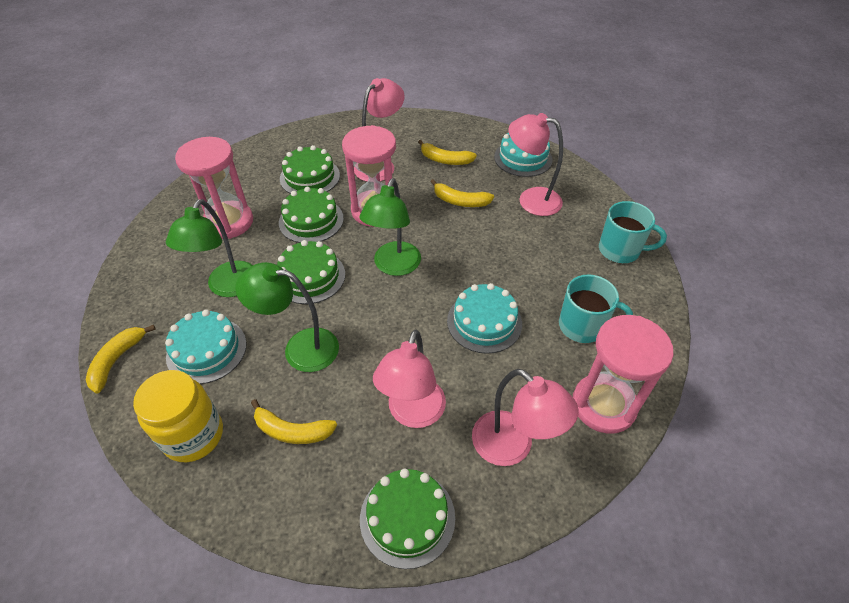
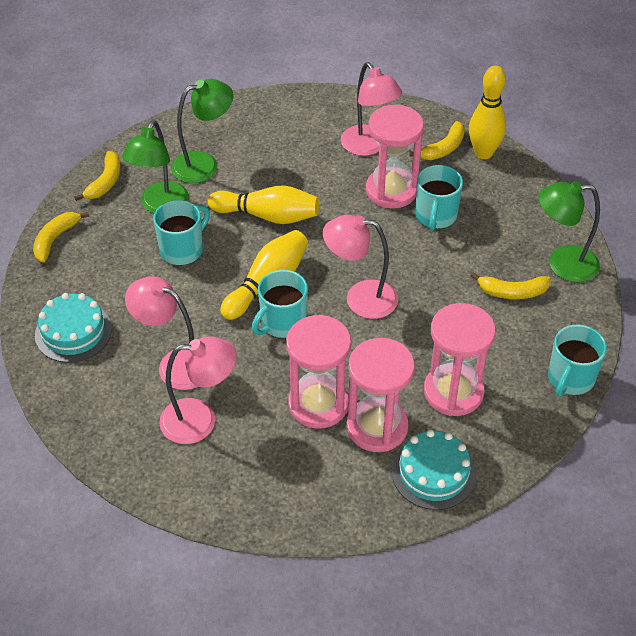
green cake: [277,240,345,304] [279,187,344,243] [280,145,340,194] [360,468,455,569] = 4 -> none = 0
pink hourglass: [175,137,253,239] [342,125,396,227] [573,315,674,434] = 3 -> [286,315,351,429] [347,338,415,452] [366,105,424,209] [424,303,496,416] = 4
turquoise cake: [165,309,247,384] [447,283,522,354] [494,133,553,177] = 3 -> [35,293,112,363] [392,429,476,510] = 2
turquoise mug: [559,274,633,343] [599,201,667,263] = 2 -> [153,200,210,265] [252,270,308,338] [415,165,463,231] [548,325,607,397] = 4
yellow bowling pin: none = 0 -> [208,185,319,224] [220,230,308,320] [469,66,506,159] = 3
yellow jar: [133,370,223,462] = 1 -> none = 0

